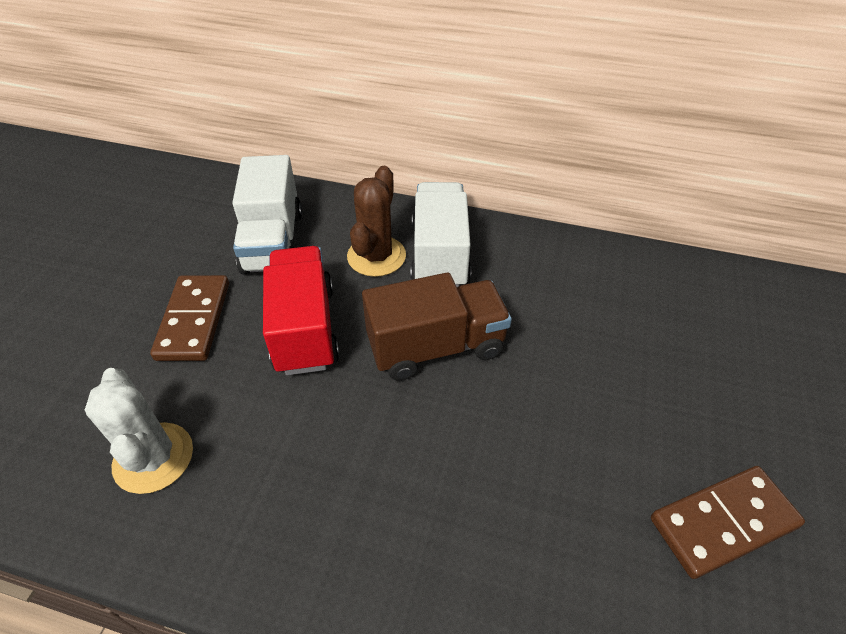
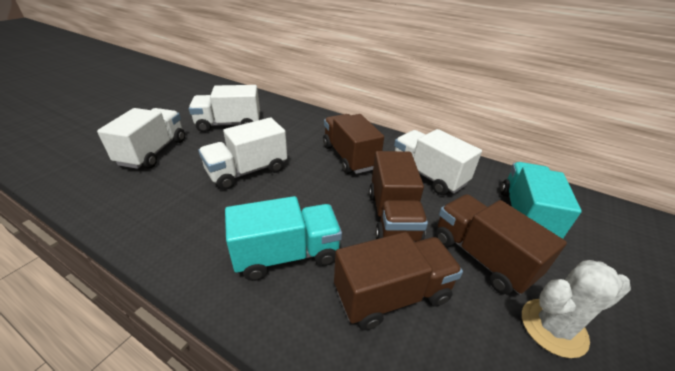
brown cactus: [347,166,406,277] = 1 -> none = 0
brown domino: [150,275,229,361] [651,466,805,579] = 2 -> none = 0
brown truck: [362,272,512,381] = 1 -> [323,114,384,174] [334,232,463,330] [369,151,428,242] [435,194,567,295] = 4
red truck: [263,246,339,375] = 1 -> none = 0
turquoise truck: none = 0 -> [225,196,342,281] [501,162,582,239] = 2
white truck: [232,155,302,274] [411,182,471,287] = 2 -> [97,108,185,169] [189,85,260,132] [198,118,287,190] [394,129,482,195] = 4

